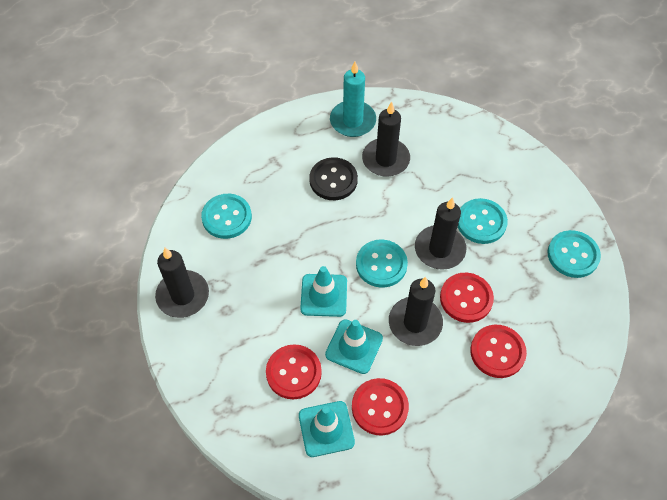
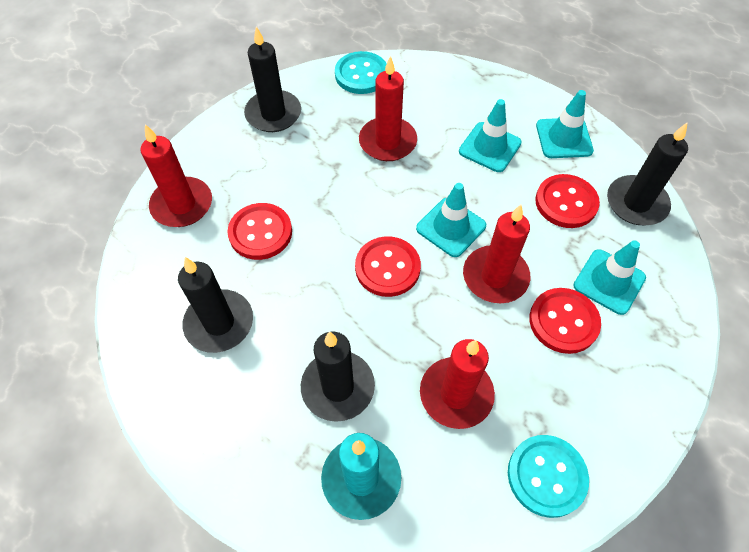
black button: [309,157,358,200] = 1 -> none = 0
red candle: none = 0 -> [141,124,212,227] [359,56,417,161] [420,339,495,429] [463,204,530,303] = 4
turquoise button: [201,194,252,239] [356,239,408,288] [458,198,508,244] [547,230,601,278] = 4 -> [335,51,387,94] [508,435,589,518] = 2
turquoise traffic cone: [299,401,355,457] [300,266,347,317] [325,319,383,374] = 3 -> [416,183,486,257] [459,99,522,172] [536,90,594,158] [574,240,646,315] = 4

